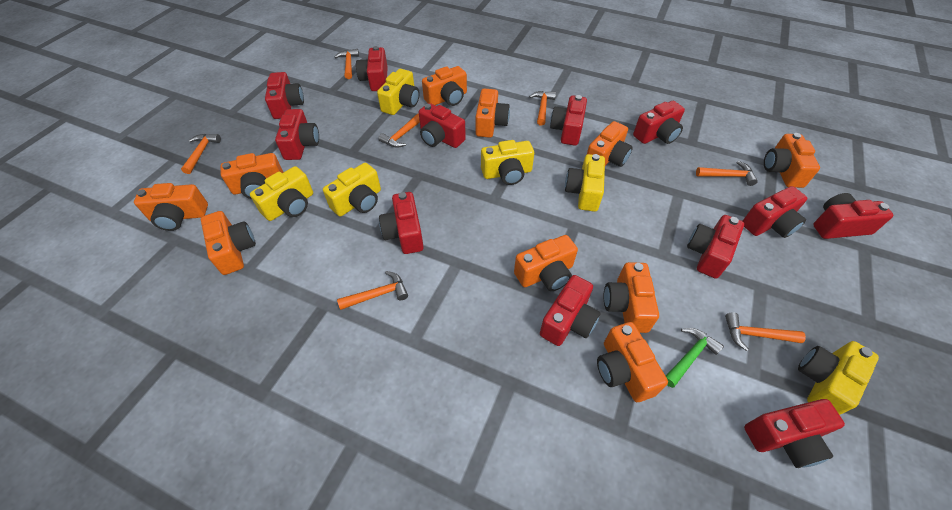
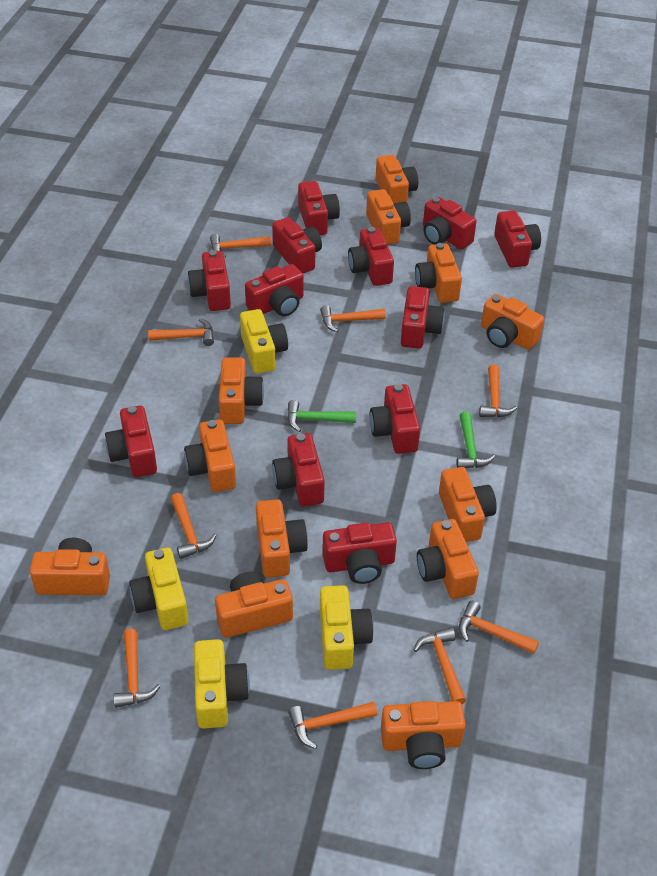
green hammer: [666,328,724,388] = 1 -> [287,400,356,432] [457,412,495,468] = 2
orange camera: [134,183,208,231] [201,211,256,275] [221,153,283,199] [422,66,467,106] [476,89,510,138] [514,235,578,291] [587,121,633,167] [597,322,668,402] [604,262,659,333] [764,133,820,188] = 10 -> [30,538,110,595] [184,419,236,492] [215,572,293,638] [219,357,264,424] [256,499,308,578] [366,189,411,245] [376,155,418,203] [381,701,466,769] [415,243,462,303] [417,519,479,599] [439,467,497,542] [481,294,544,350] = 12
orange hammer: [181,134,221,174] [335,49,359,79] [337,271,408,310] [378,113,420,148] [529,91,556,126] [696,161,758,186] [725,313,806,351] = 7 -> [113,629,161,708] [148,318,214,346] [171,493,217,559] [210,234,271,258] [288,702,377,749] [320,305,386,332] [414,627,466,704] [459,601,539,654] [479,364,517,417] = 9
yellow camera: [250,166,313,221] [323,163,381,216] [377,69,420,115] [481,140,534,185] [565,154,605,212] [798,341,879,415] = 6 -> [129,547,188,630] [194,639,250,729] [240,309,288,374] [320,585,374,670] = 4

